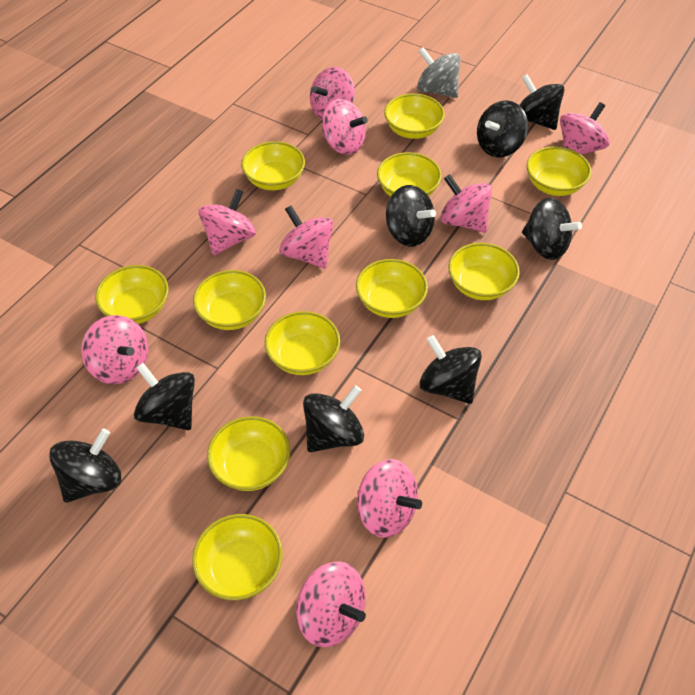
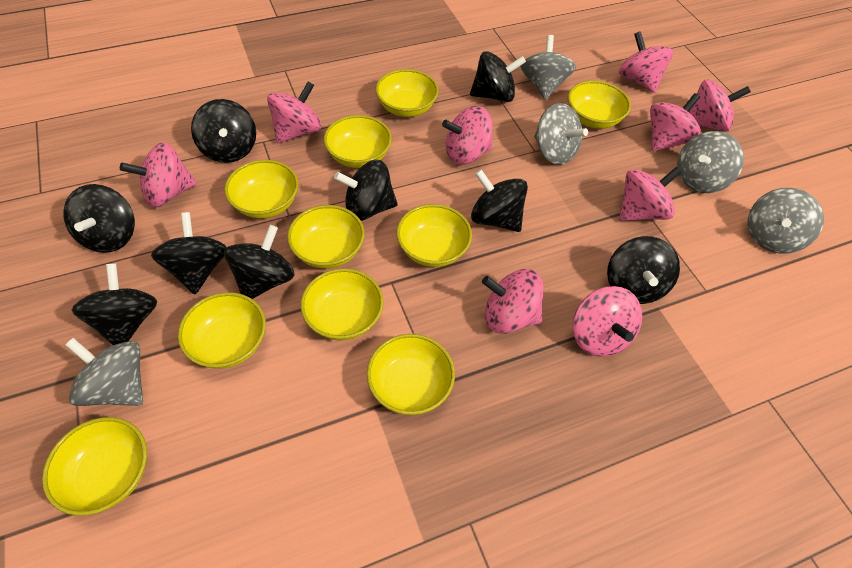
black spinning top: [49,428,121,503] [134,363,195,430] [303,385,364,452] [386,185,436,247] [420,335,482,404] [477,100,528,157] [519,74,565,130] [522,198,582,260] = 8 -> [63,184,135,253] [72,263,157,345] [151,212,227,294] [191,99,256,163] [224,225,295,299] [334,160,398,221] [470,51,526,102] [471,169,528,232] [607,236,680,304] = 9
grey spinning top: [417,47,461,98] = 1 -> [65,338,143,406] [520,35,576,100] [534,103,588,165] [677,131,744,193] [748,188,824,253] = 5
yellow bowl: [95,265,169,324] [192,514,283,600] [193,270,266,330] [207,416,291,491] [241,141,305,190] [265,311,340,375] [356,259,428,318] [377,152,442,197] [384,93,445,139] [448,243,520,300] [527,146,591,196] = 11 -> [42,417,147,516] [178,292,266,368] [224,160,299,218] [287,205,365,269] [300,268,384,341] [324,115,392,168] [367,334,455,415] [375,69,439,117] [397,204,472,267] [568,81,631,129] = 10

